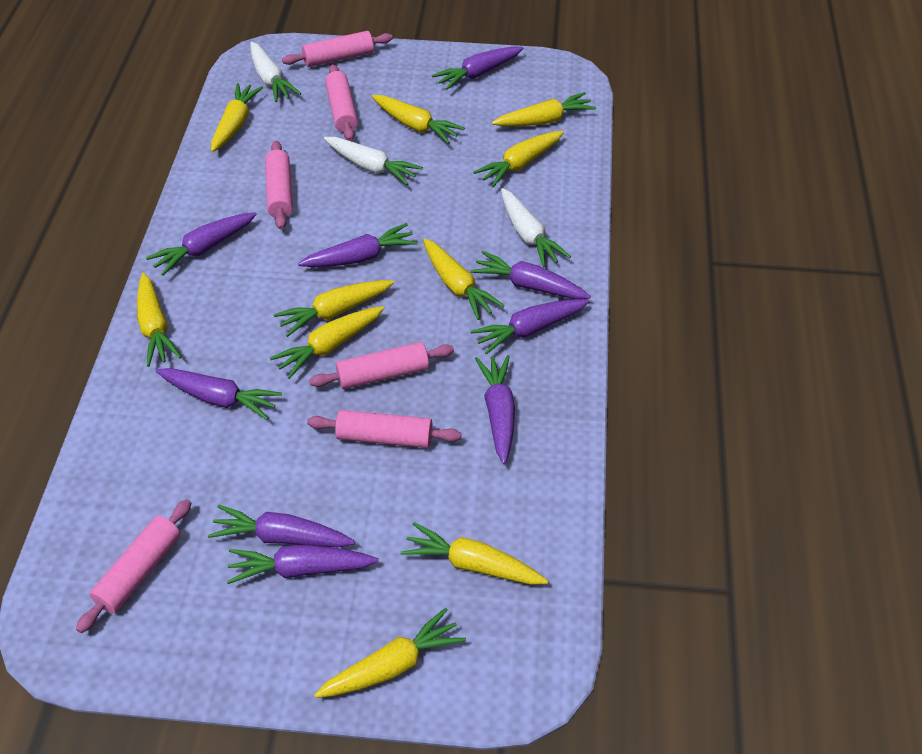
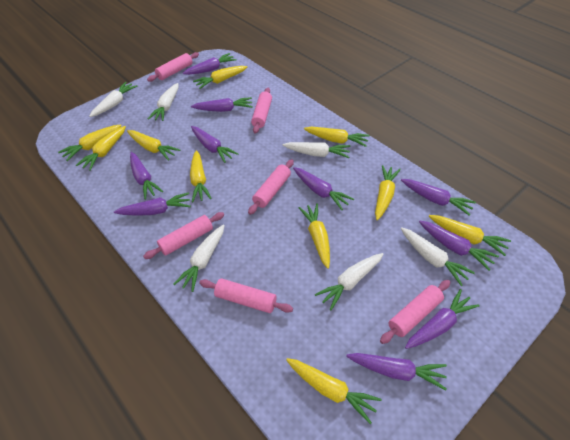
purple carrot: [146,212,257,276] [156,368,282,420] [208,505,355,548] [227,545,378,584] [298,223,418,267] [432,46,523,90] [471,251,591,299] [471,299,590,355] [475,355,515,464] = 9 -> [114,192,191,216] [130,152,163,200] [183,53,236,75] [191,97,253,112] [191,126,238,163] [293,167,354,210] [346,353,447,390] [401,179,476,216] [405,289,479,349] [419,221,499,271] = 10
white carrot: [250,42,301,102] [324,137,423,185] [501,188,571,268] = 3 -> [89,82,138,117] [148,83,178,121] [173,225,225,292] [282,142,351,158] [315,253,383,310] [401,227,475,286] = 6

